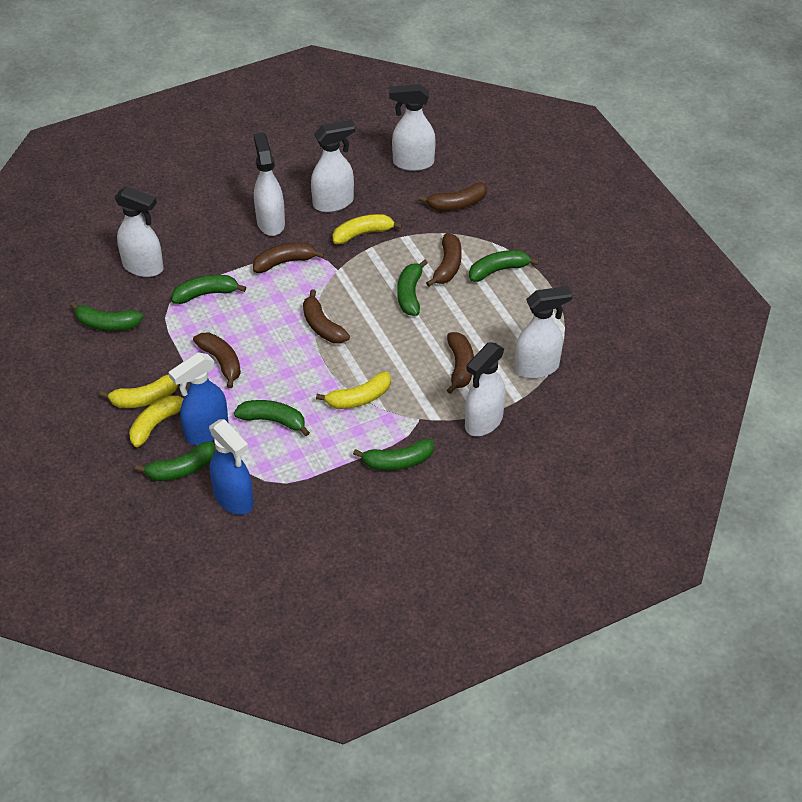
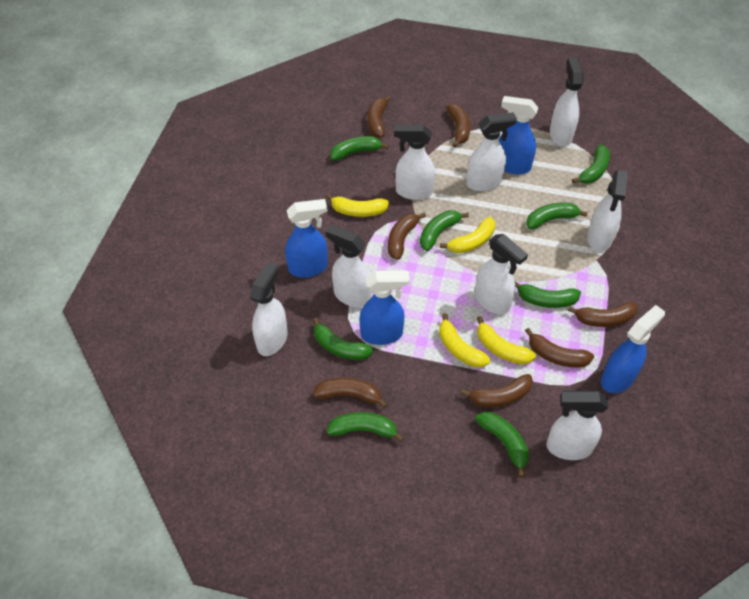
blue spray bottle: [169,352,228,445] [209,419,254,515] = 2 -> [285,199,328,277] [359,271,410,345] [499,96,538,174] [601,305,665,393] = 4
brown banana: [193,333,241,388] [253,243,325,273] [303,289,350,343] [419,182,487,211] [426,233,462,287] [447,332,474,394] = 6 -> [313,377,388,408] [367,95,391,138] [388,212,426,260] [446,104,470,148] [461,374,533,407] [525,328,594,368] [568,302,638,327] = 7
green banana: [70,302,143,331] [135,441,215,481] [172,275,246,304] [234,400,310,436] [353,439,434,471] [397,259,428,316] [469,250,539,282] = 7 -> [312,318,373,360] [326,412,404,442] [330,136,389,161] [420,210,469,251] [475,412,529,478] [514,280,581,308] [526,203,588,229] [572,145,610,184] = 8
white spray bottle: [114,186,163,277] [254,133,285,236] [311,120,355,212] [389,84,436,171] [465,342,506,436] [514,286,573,379] = 6 -> [250,262,288,356] [325,225,372,308] [394,125,435,200] [466,113,517,191] [475,234,528,314] [546,391,609,460] [550,57,583,146] [587,170,628,252] = 8

